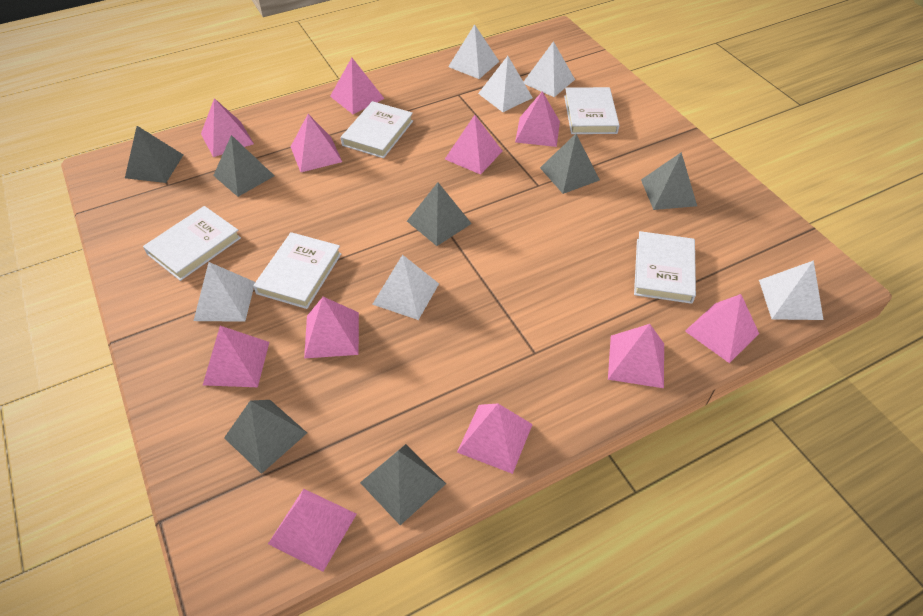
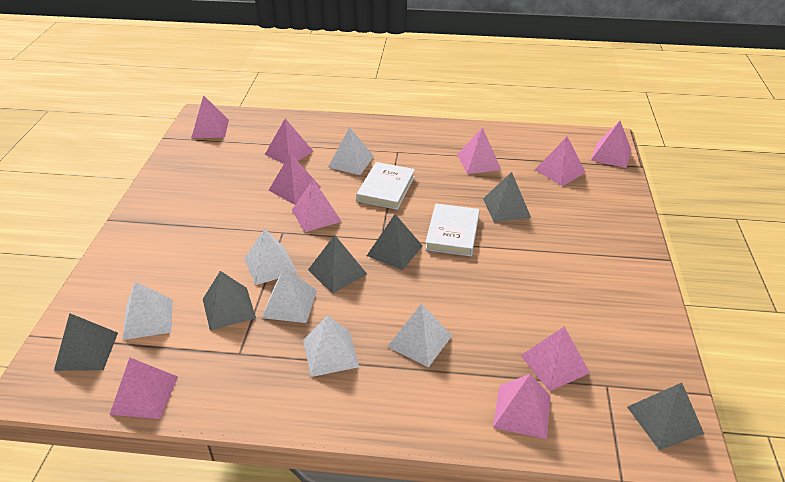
grey pyramid: [125,126,183,183] [213,135,274,197] [224,400,307,474] [360,444,446,525] [407,182,472,246] [540,134,600,194] [641,152,697,210] = 7 -> [54,313,118,371] [203,271,256,331] [308,235,367,293] [367,214,423,270] [483,172,531,222] [627,383,704,450] = 6
pink pyramid: [201,98,254,157] [203,326,269,387] [268,489,357,572] [291,114,342,172] [304,297,359,359] [330,58,385,114] [445,115,502,175] [457,404,533,474] [515,91,560,147] [608,324,664,388] [685,294,759,363] = 11 -> [109,358,178,419] [191,95,229,138] [265,118,313,164] [268,153,320,205] [292,180,342,232] [457,127,501,174] [493,374,551,439] [521,326,590,391] [535,136,586,186] [591,121,631,168] = 10
white book: [143,206,241,281] [253,232,342,309] [341,101,413,158] [564,87,620,134] [634,231,696,304] = 5 -> [356,162,415,210] [425,203,480,256] = 2

